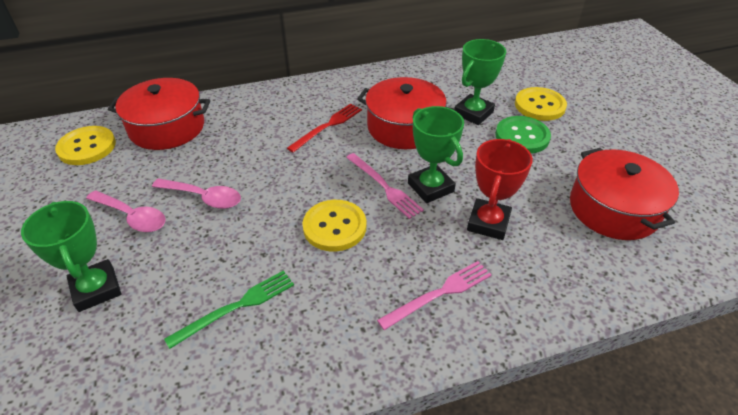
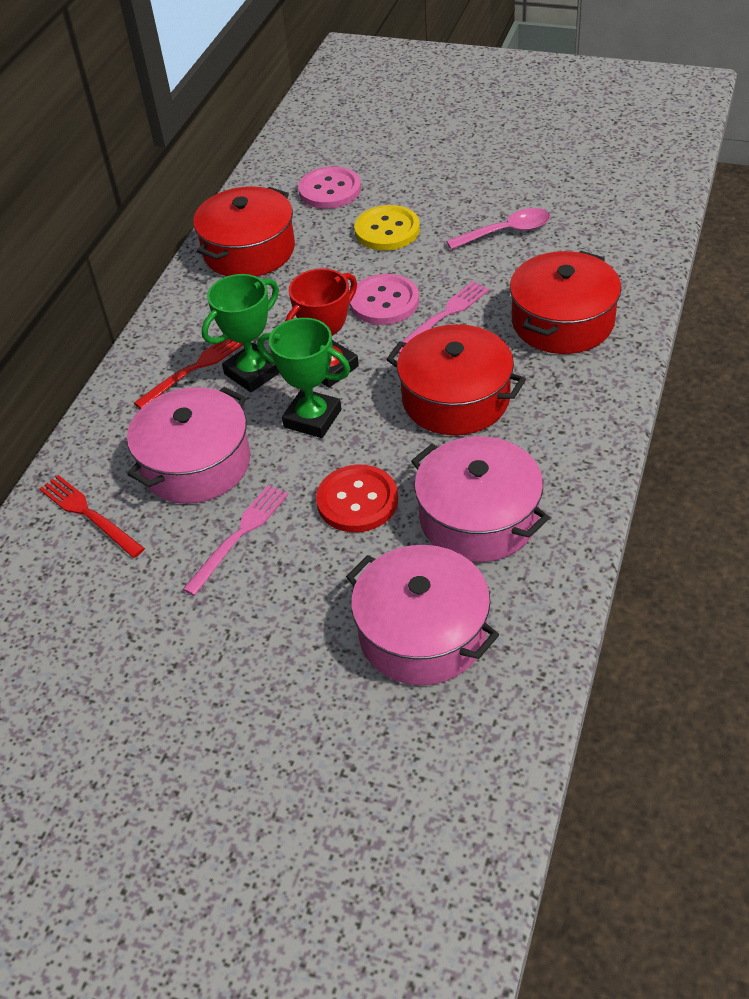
green button: [495,116,551,154] = 1 -> none = 0
green fork: [164,271,294,349] = 1 -> none = 0
green trophy: [21,201,121,312] [408,106,464,203] [454,39,506,125] = 3 -> [202,274,280,392] [257,318,351,438] = 2
pink button: none = 0 -> [298,166,361,209] [350,274,419,325] = 2
pink pot: none = 0 -> [127,387,250,504] [346,545,499,685] [411,436,550,562] = 3
pink spoon: [86,190,166,232] [152,178,241,209] = 2 -> [446,208,550,250] = 1
red button: none = 0 -> [316,465,398,532] = 1
red fork: [287,103,362,153] = 1 -> [39,475,145,558] [134,338,243,409] = 2
yellow button: [55,126,116,165] [303,200,366,252] [515,87,567,121] = 3 -> [354,205,420,251] = 1

